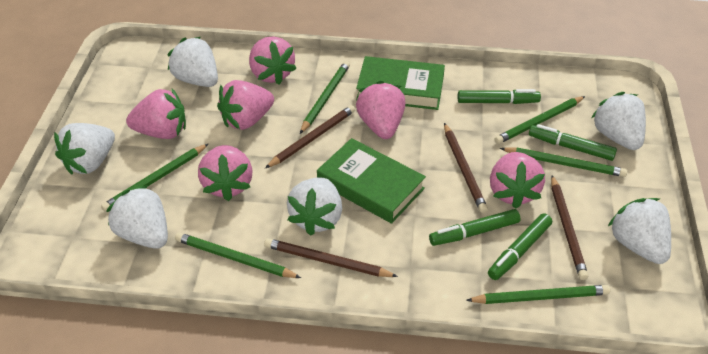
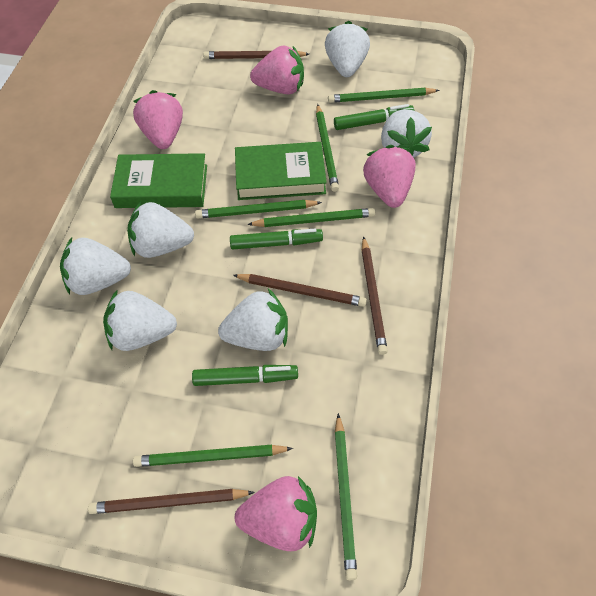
green marker: [429,209,520,246] [458,89,541,104] [488,213,552,280] [529,124,617,161] = 4 -> [192,365,298,386] [230,229,323,249] [334,104,414,130] = 3
pink strawberry: [126,89,186,139] [198,145,252,201] [217,80,274,130] [249,36,297,85] [356,81,405,139] [490,152,545,209] = 6 -> [133,90,183,149] [235,476,317,551] [250,45,304,94] [363,145,416,208] = 4

